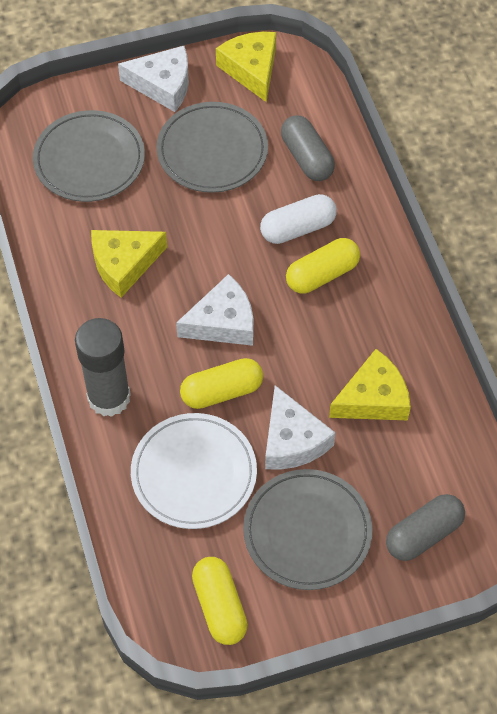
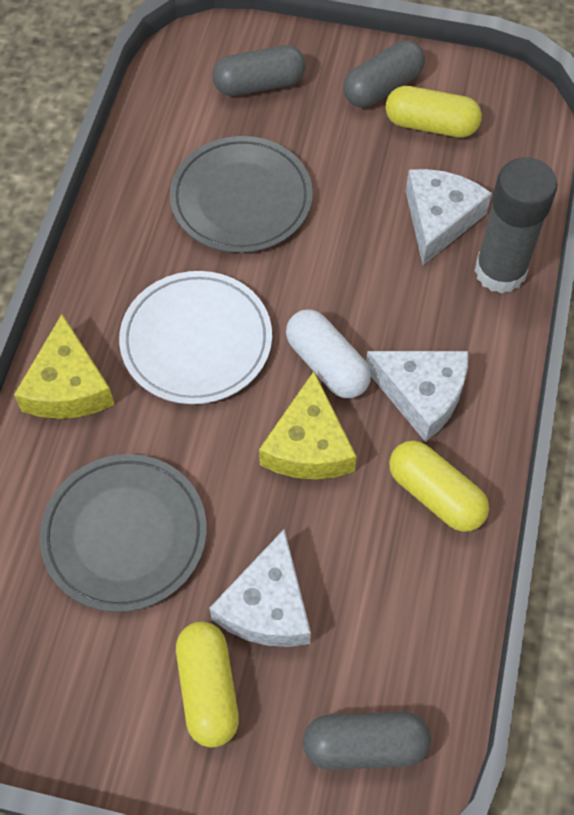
grey capsule: [281,115,335,181] [386,494,465,561] = 2 -> [212,45,306,96] [303,712,431,770] [343,40,425,107] = 3
grey plate: [33,110,145,202] [156,102,268,193] [243,469,372,590] = 3 -> [39,454,207,612] [170,136,313,253] = 2
yellow cheese: [91,230,167,298] [216,32,276,102] [329,349,411,420] = 3 -> [14,314,115,419] [259,371,357,480] = 2

